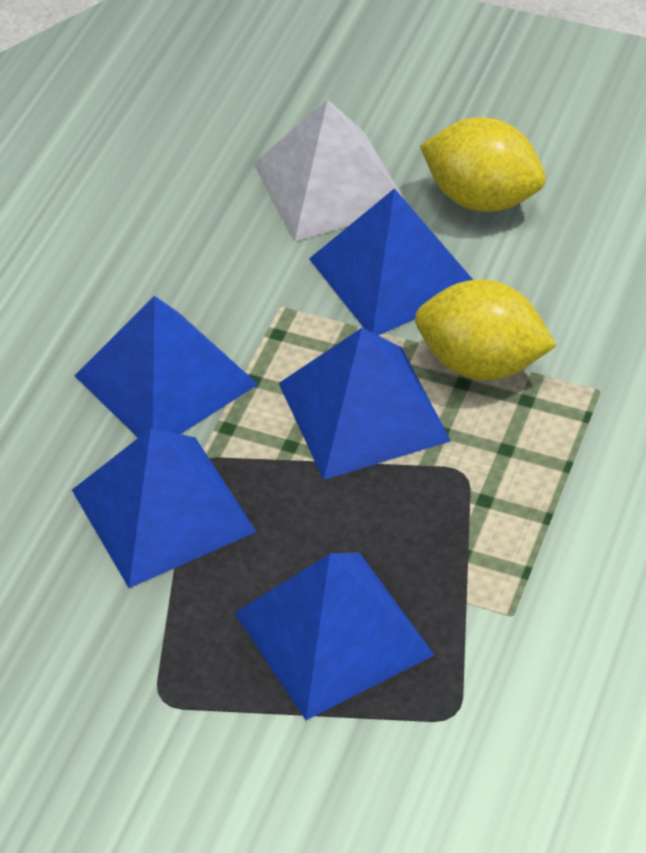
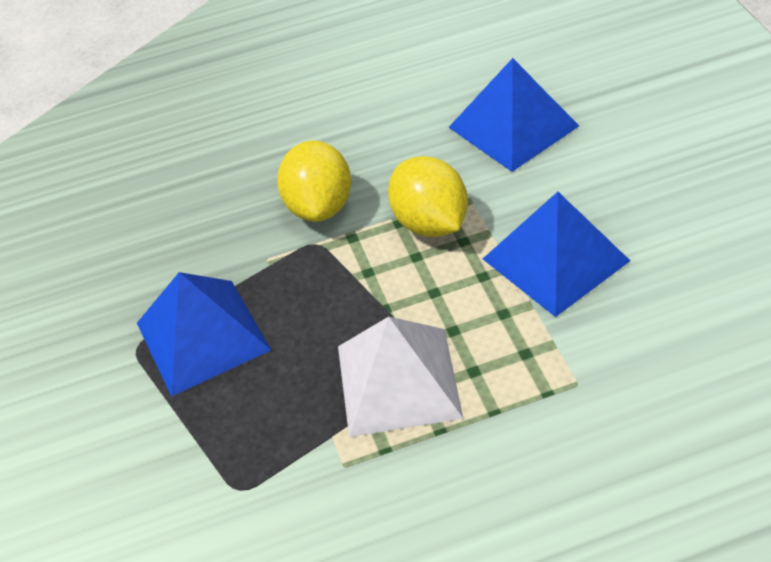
blue pyramid: [72,428,256,588] [74,296,258,438] [235,552,434,720] [279,328,451,480] [309,188,473,335] = 5 -> [137,272,271,397] [449,58,579,172] [483,192,630,317] = 3

